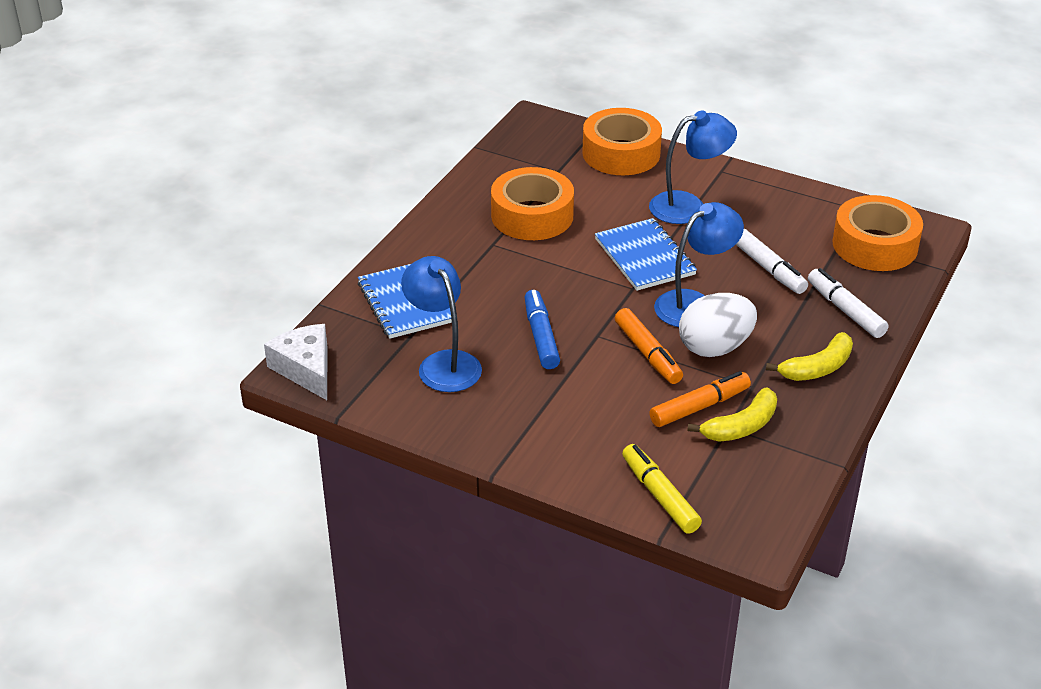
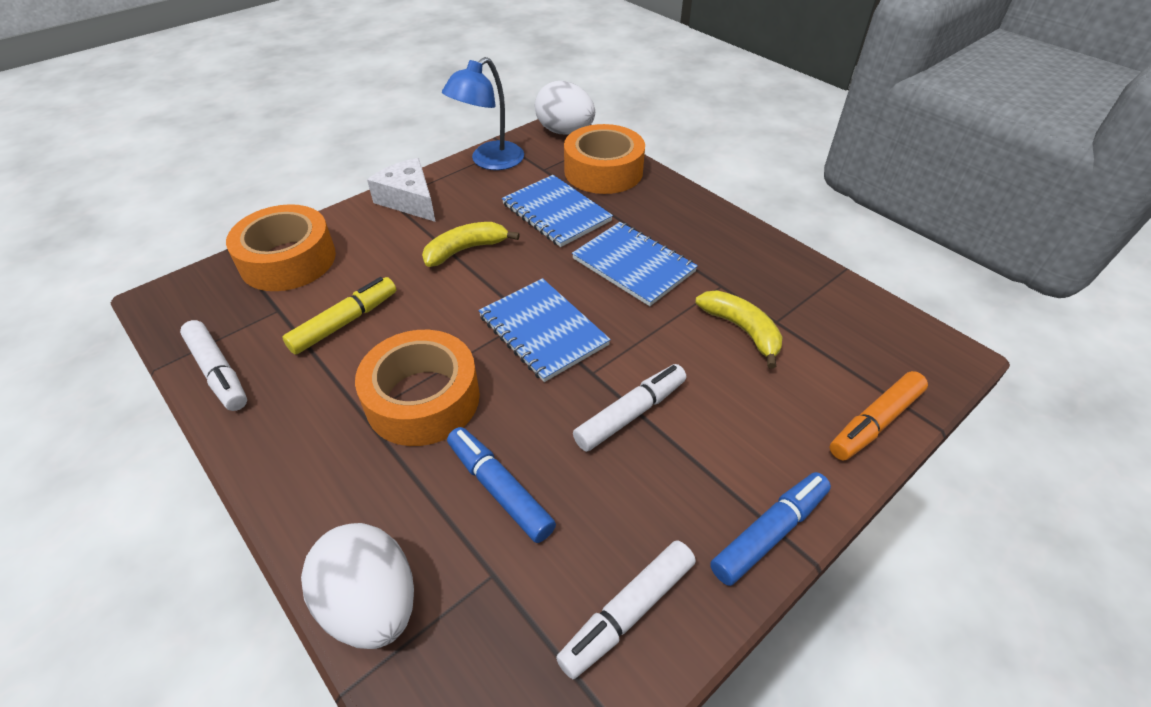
blue lamp: [401,256,482,392] [649,110,737,224] [654,202,744,327] = 3 -> [442,57,524,170] = 1
blue marker: [525,290,560,369] = 1 -> [447,427,556,543] [710,472,831,586] = 2
blue notebook: [358,264,452,339] [595,218,697,291] = 2 -> [478,278,611,382] [502,175,613,247] [572,222,698,306] = 3
orange marker: [615,308,683,384] [649,371,751,427] = 2 -> [829,371,928,461] = 1
white egg: [679,293,757,357] = 1 -> [301,523,414,649] [535,81,595,135] = 2
white marker: [736,229,808,294] [808,268,888,338] = 2 -> [180,320,247,411] [556,541,696,679] [573,364,686,452] = 3

